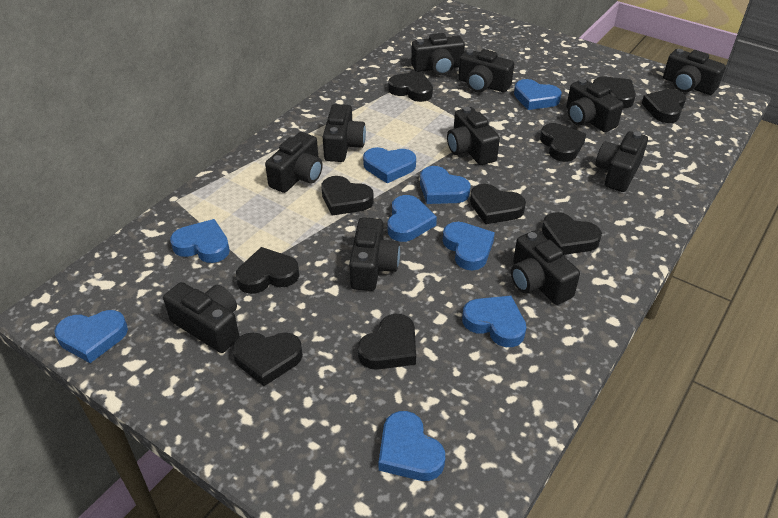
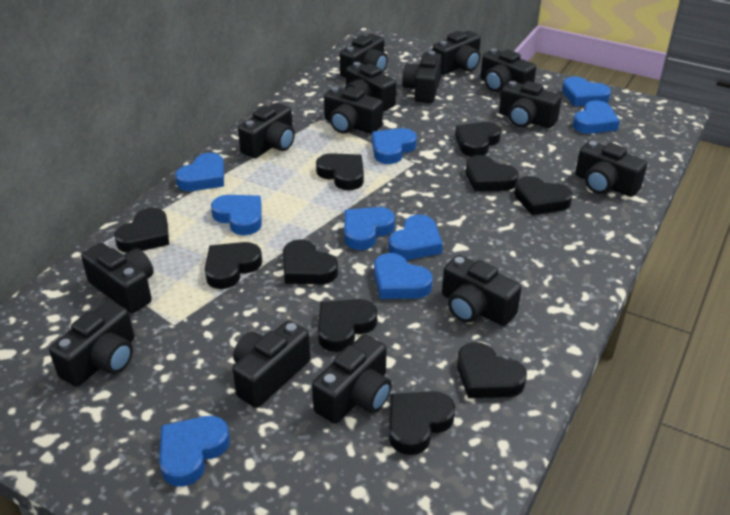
black camera: [163,282,239,353] [265,132,323,193] [323,104,366,162] [349,217,400,291] [411,33,465,75] [447,107,500,165] [458,49,514,92] [511,231,580,305] [567,79,624,132] [595,131,648,192] [663,49,726,95] = 11 -> [49,301,134,387] [81,243,154,313] [232,321,310,408] [238,103,295,158] [312,334,392,424] [324,87,383,134] [340,34,388,78] [345,62,396,111] [402,51,442,103] [433,31,481,75] [442,255,522,326] [481,48,536,92] [499,81,562,128] [576,141,647,197] = 14

